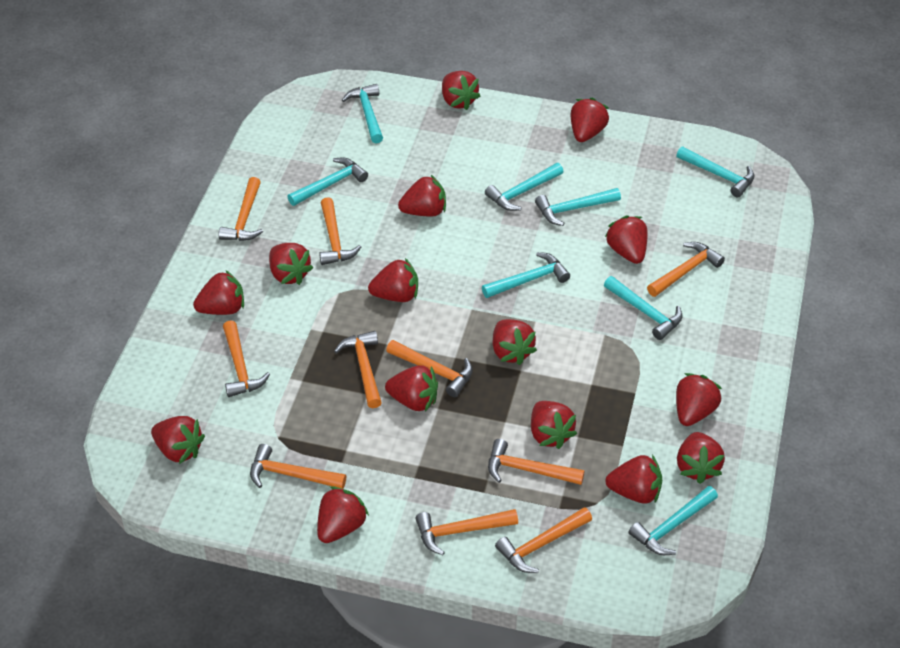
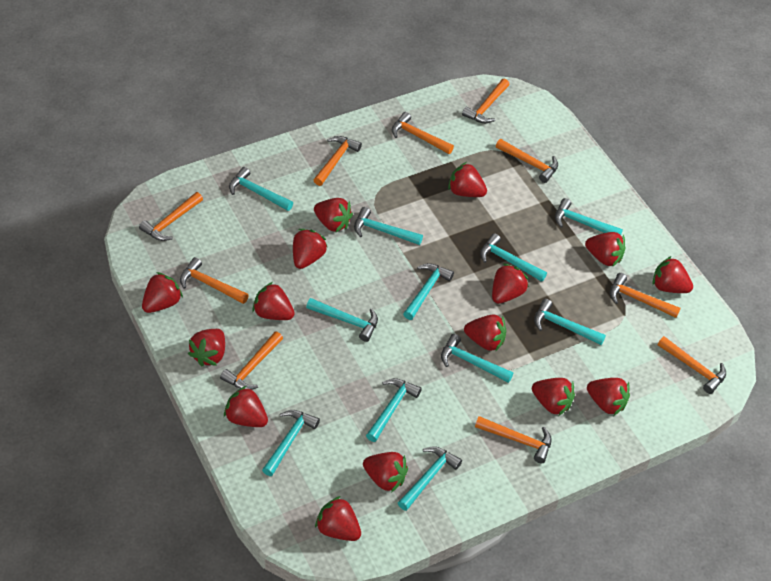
turquoise hammer: [287,157,368,206] [342,84,383,143] [482,252,570,298] [485,163,563,211] [535,188,621,226] [604,276,682,340] [628,486,718,555] [676,146,754,197] = 8 -> [229,167,293,211] [262,410,320,476] [306,298,378,342] [354,207,423,245] [366,378,422,442] [398,446,462,511] [403,263,454,320] [441,334,513,383] [480,233,547,282] [534,299,606,345] [555,198,623,235] = 11

